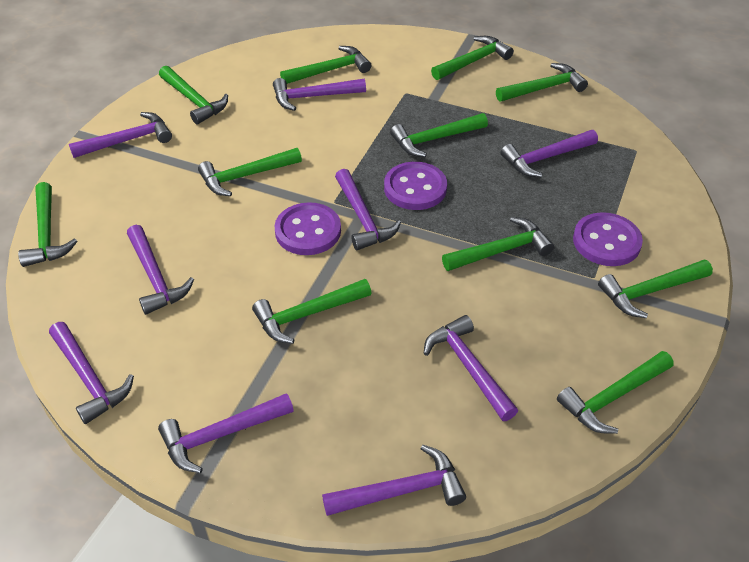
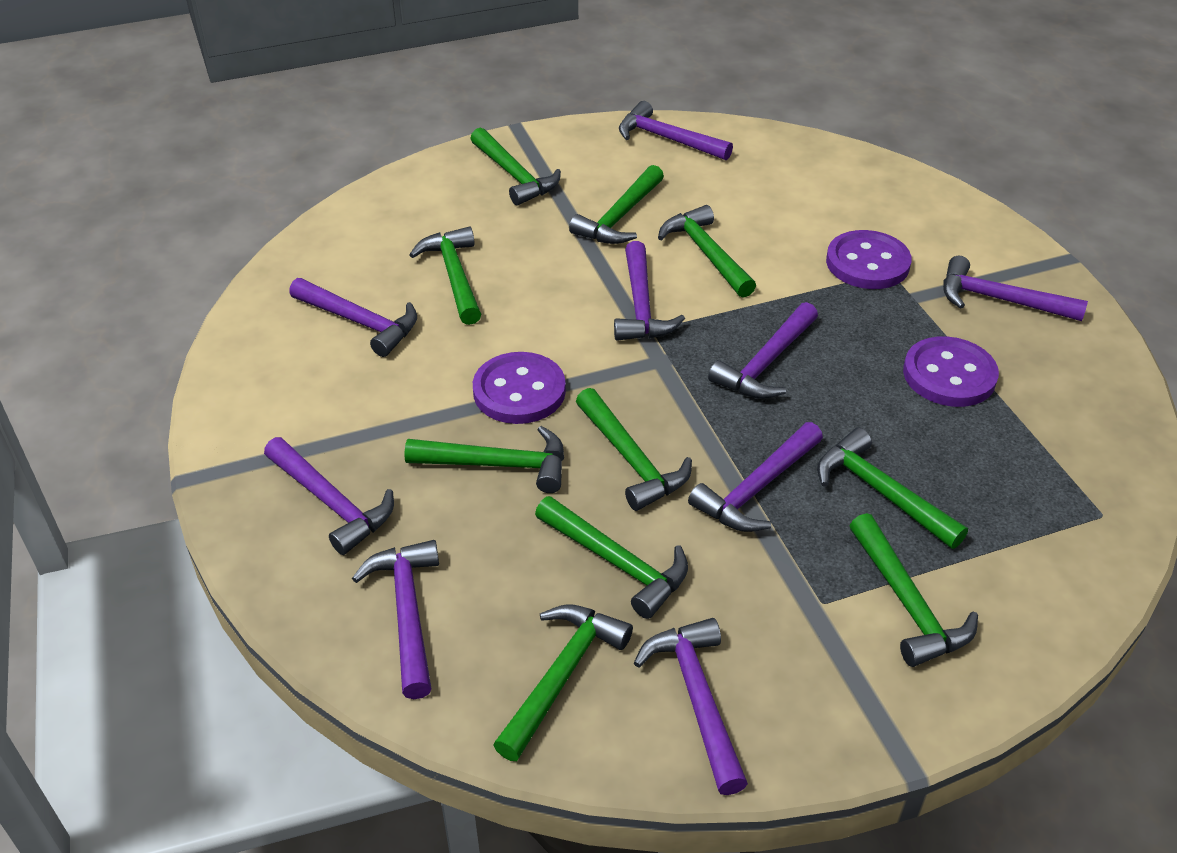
green hammer: [18,182,77,267] [159,66,228,124] [198,148,302,196] [252,279,371,344] [280,46,371,84] [390,113,488,157] [431,36,514,80] [442,217,554,271] [496,63,588,102] [557,351,674,434] [598,260,713,318] = 11 -> [404,426,564,493] [409,226,481,325] [470,128,561,206] [493,604,633,761] [535,496,688,619] [569,165,664,244] [576,388,692,511] [658,205,756,298] [817,428,968,549] [850,513,978,667] = 10

